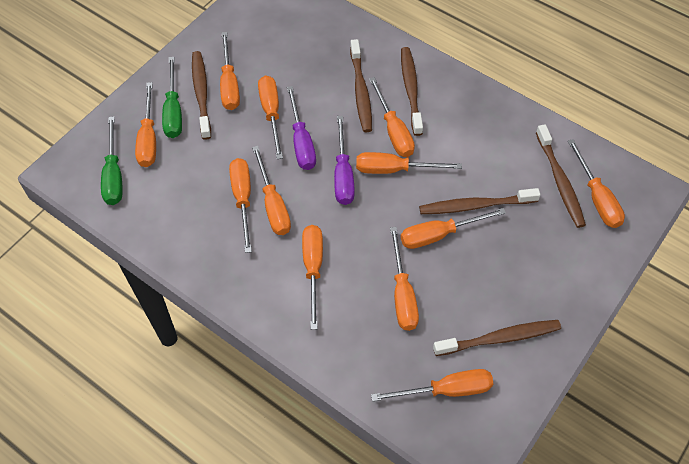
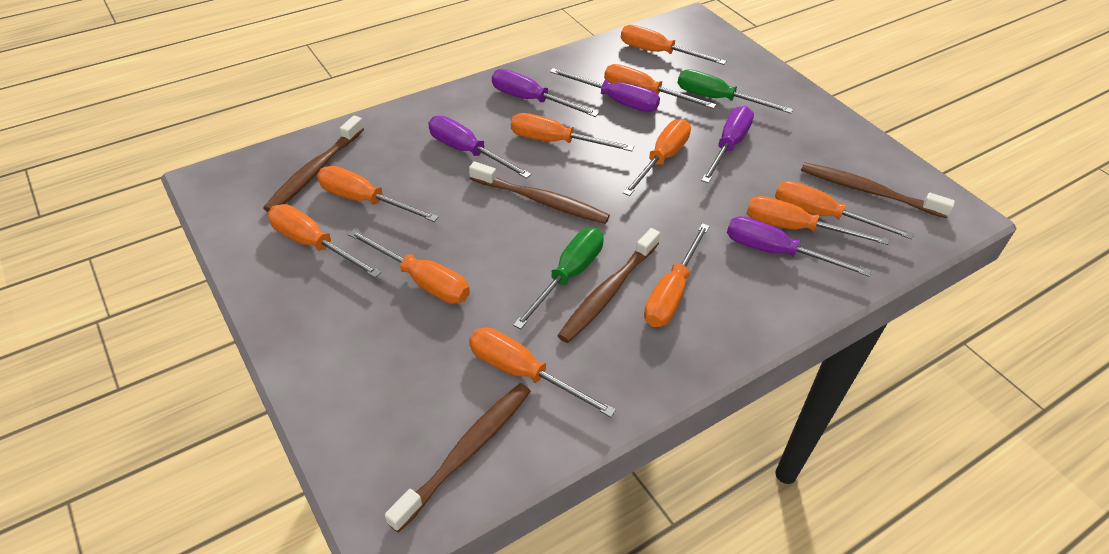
brown toothbrush: [192,51,211,140] [350,39,372,132] [401,47,423,136] [419,188,540,214] [433,320,561,356] [536,124,586,228] = 6 -> [263,115,364,212] [385,383,531,533] [469,162,610,224] [557,228,660,343] [801,162,955,218] = 5
orange screwdriver: [135,82,156,167] [220,32,240,110] [229,158,252,253] [252,146,291,235] [258,75,283,159] [302,225,323,330] [356,152,462,174] [369,77,415,157] [371,369,493,402] [390,227,419,331] [401,208,506,249] [568,139,625,228] = 12 -> [268,204,381,278] [317,166,439,222] [348,229,470,304] [469,327,616,417] [511,113,634,151] [604,64,716,109] [621,25,726,65] [623,119,691,196] [644,223,710,327] [747,196,889,245] [775,181,914,239] = 11
purple screwdriver: [287,86,316,170] [334,116,355,205] = 2 -> [428,116,531,179] [492,69,599,117] [550,68,660,112] [701,106,754,183] [727,216,871,277] = 5

